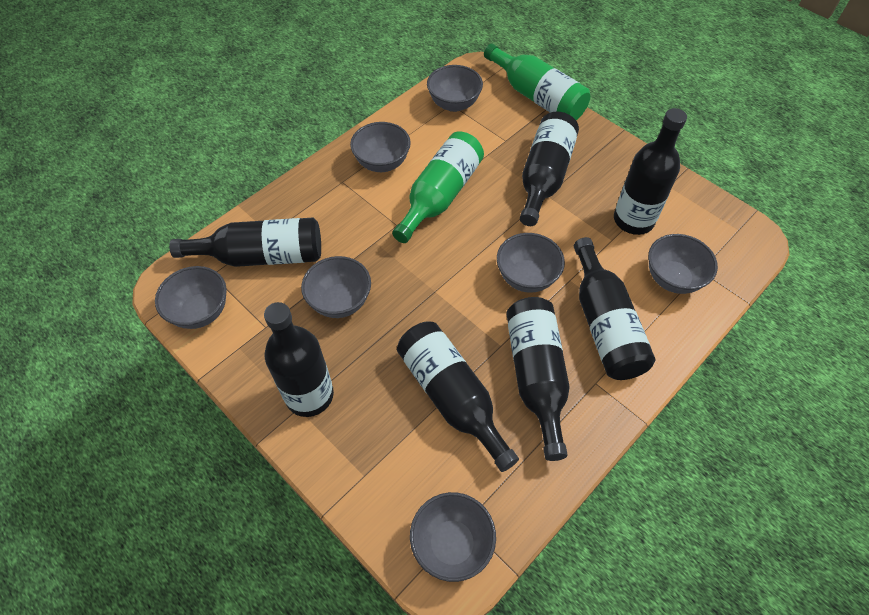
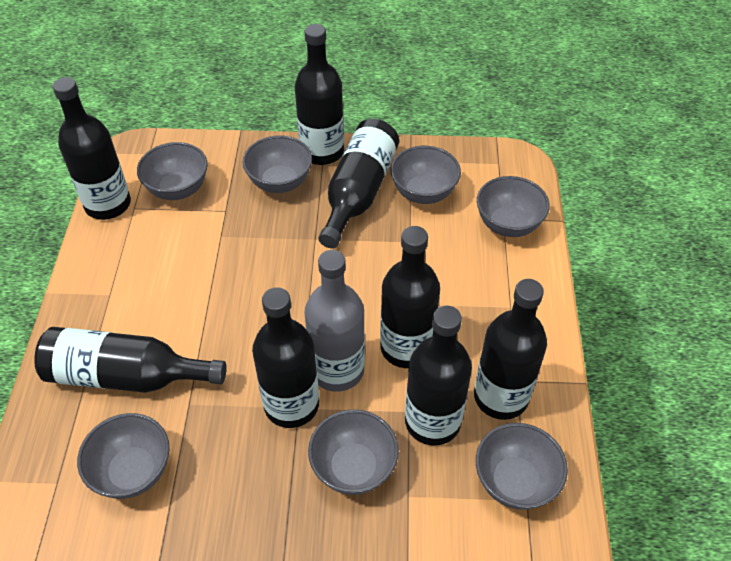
black bottle: [169,218,321,267] [264,302,334,417] [397,322,519,472] [506,297,570,461] [520,112,579,226] [574,237,656,380] [614,108,687,235] = 7 -> [34,327,227,393] [52,77,131,220] [252,287,319,428] [295,24,344,165] [319,119,399,248] [380,226,440,368] [405,306,472,445] [474,279,547,420] = 8
green bottle: [392,131,484,243] [484,44,590,120] = 2 -> none = 0
grey bottle: none = 0 -> [305,250,365,392] = 1

